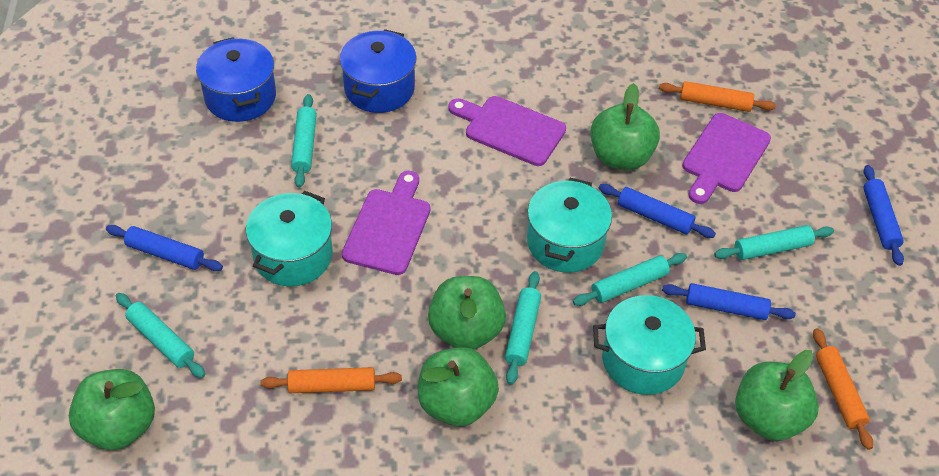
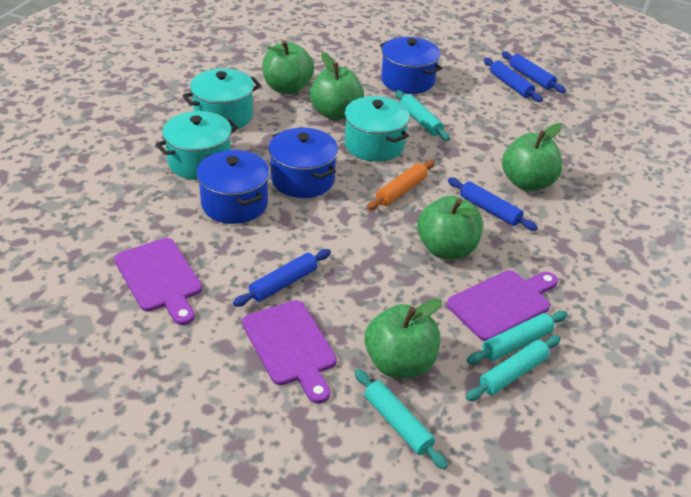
blue pot: [196,37,276,122] [340,29,416,113] = 2 -> [196,150,269,224] [268,128,338,198] [380,37,442,94] = 3
orange rolling pin: [260,367,402,393] [659,81,776,112] [813,328,873,450] = 3 -> [367,160,435,210] = 1
turquoise rolling pin: [116,293,205,378] [291,94,317,188] [505,271,541,385] [573,253,687,306] [714,225,834,260] = 5 -> [354,369,448,469] [395,90,450,141] [466,335,561,401] [467,311,568,364] = 4

